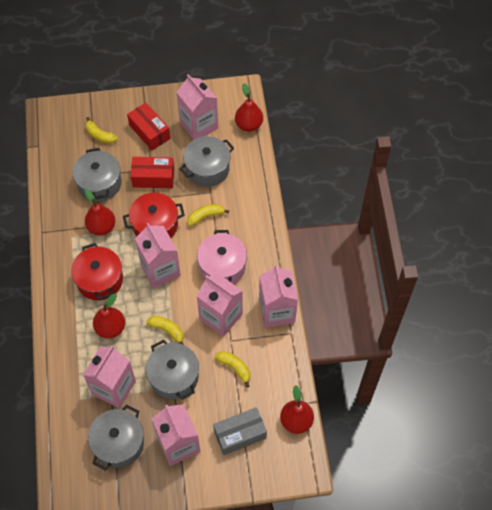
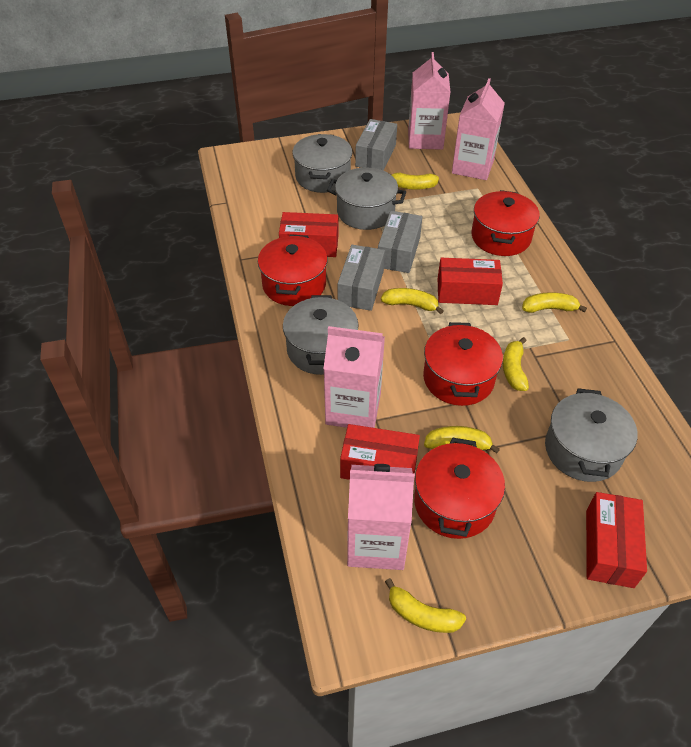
grey box: [213,407,267,455] = 1 -> [338,245,385,311] [355,119,397,171] [378,211,422,273] = 3
pink carton: [83,346,136,409] [135,223,181,288] [152,404,200,466] [177,74,218,140] [197,273,243,337] [259,264,298,328] = 6 -> [323,326,385,428] [347,464,415,570] [408,52,450,150] [452,78,505,180] = 4
pink pot: [197,230,247,284] = 1 -> none = 0
red box: [127,103,170,150] [130,157,174,188] = 2 -> [279,212,338,257] [340,424,420,480] [438,258,503,305] [586,492,647,588] = 4
red pear: [84,189,115,236] [93,293,125,338] [235,83,263,132] [280,385,314,434] = 4 -> none = 0
red pot: [71,243,123,300] [123,193,185,238] = 2 -> [258,234,328,306] [414,438,505,539] [423,322,503,406] [472,190,540,256] = 4
yellow banana: [86,117,118,144] [146,316,184,345] [188,204,229,226] [215,351,250,388] = 4 -> [381,288,443,314] [385,578,466,633] [387,172,439,190] [424,426,500,453] [503,337,529,391] [522,292,587,313] = 6

